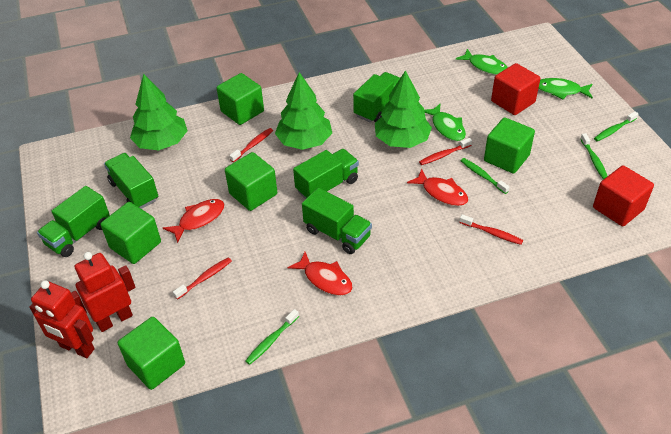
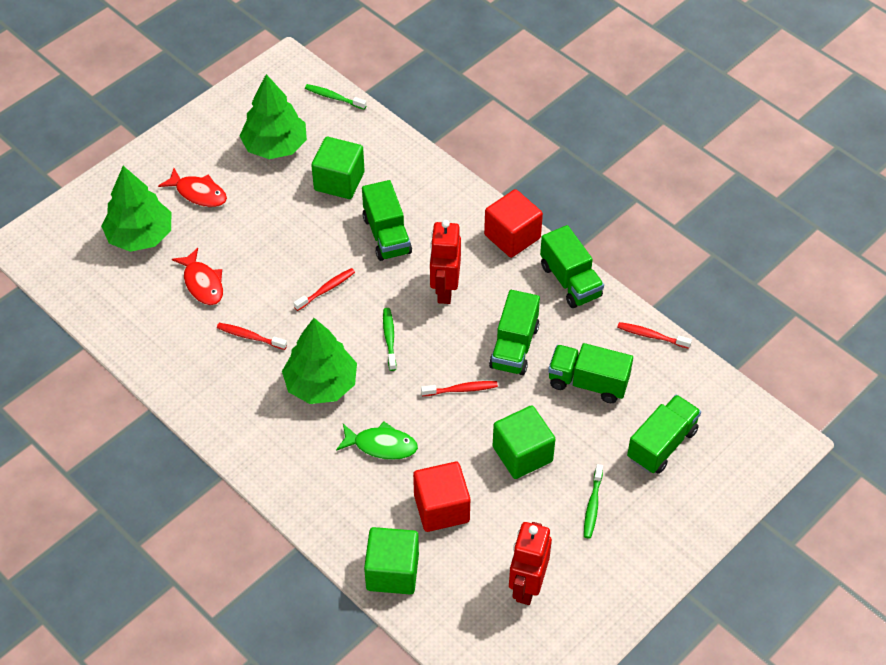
green cube: [101,202,161,264] [118,317,185,390] [217,73,264,125] [225,152,277,211] [484,117,535,174] = 5 -> [311,137,365,199] [364,527,419,595] [493,405,555,479] = 3
green fish: [424,103,466,141] [456,49,508,75] [538,78,593,99] = 3 -> [336,421,418,460] = 1
green toothbrush: [245,309,299,365] [461,158,510,194] [580,133,607,179] [594,111,638,142] = 4 -> [305,84,367,110] [383,308,396,371] [584,464,603,538] = 3
red fish: [163,199,225,243] [288,252,352,296] [407,169,468,206] = 3 -> [158,168,227,207] [172,248,223,305] = 2

